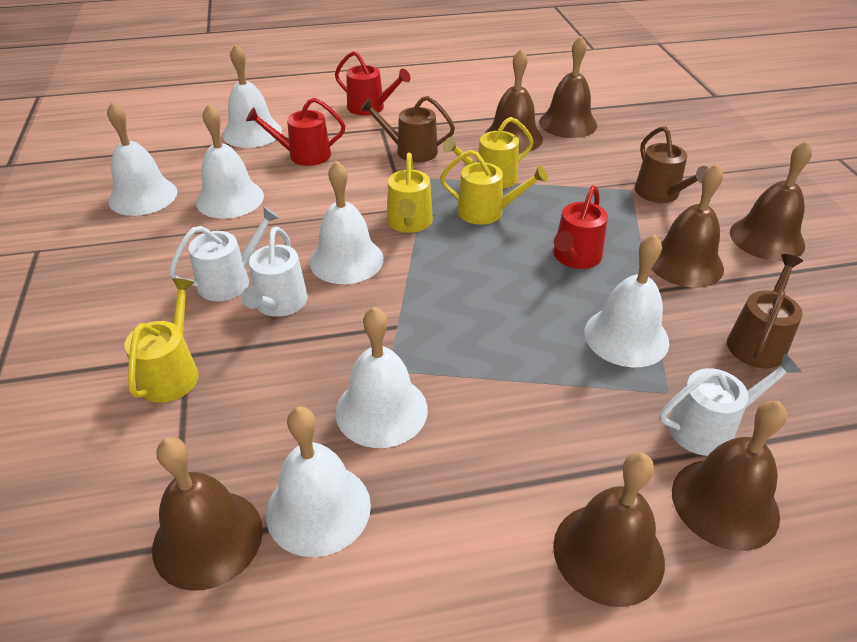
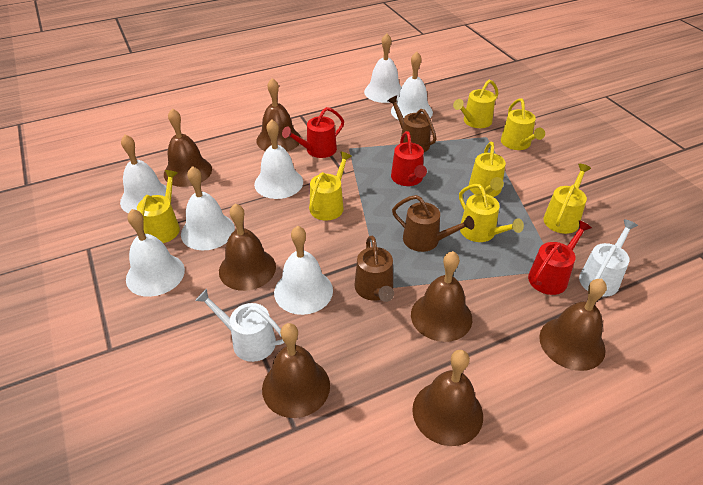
white watering can: [169,207,279,301] [241,227,308,317] [659,353,802,456] = 3 -> [195,289,284,362] [579,219,638,297] = 2
yellow watering can: [124,278,199,403] [387,152,433,233] [440,150,548,225] [443,117,534,189] = 4 -> [137,170,180,243] [309,152,352,221] [453,80,499,128] [459,184,524,242] [469,141,506,197] [501,98,545,150] [543,164,591,234] = 7

